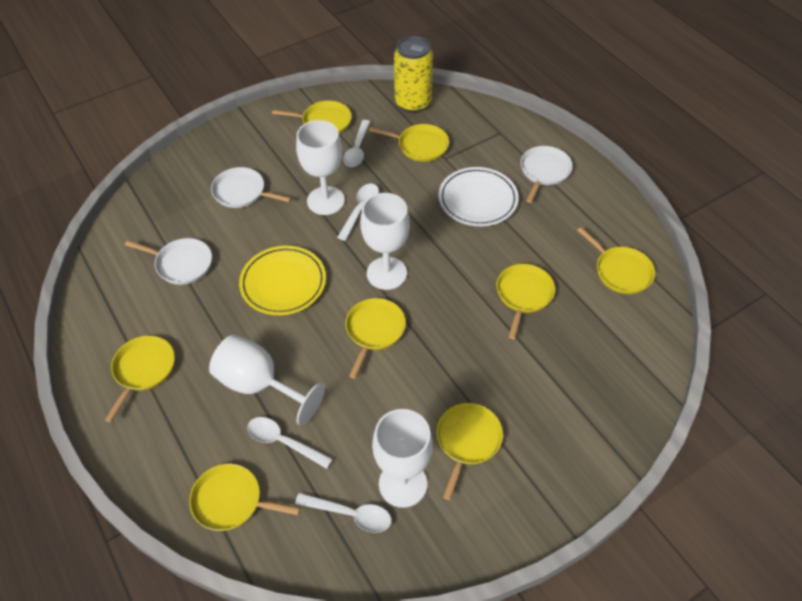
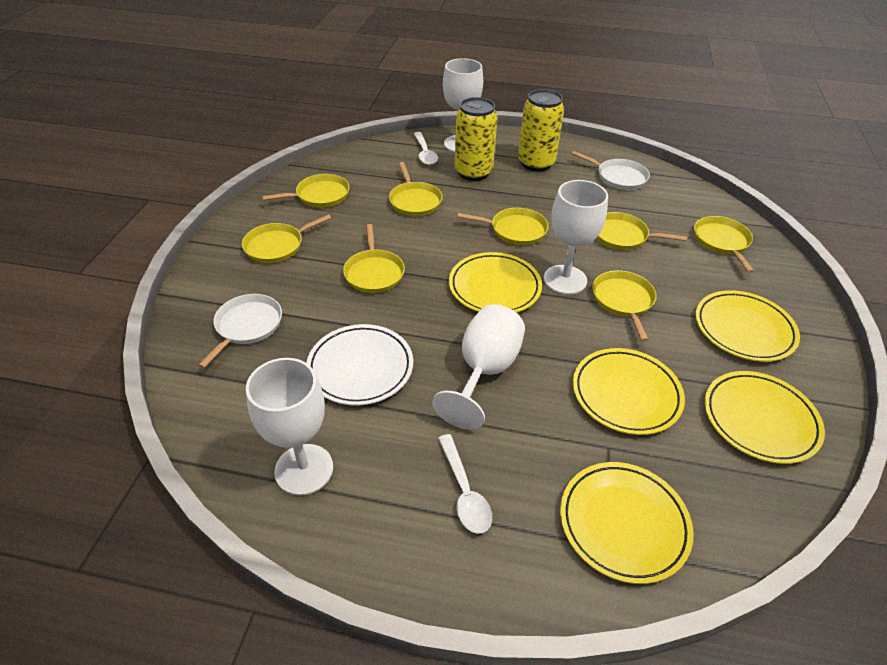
white pan: [125,238,212,285] [211,167,292,208] [521,146,573,203] = 3 -> [198,294,282,368] [572,151,650,190] = 2
white spoon: [247,417,333,469] [295,493,392,533] [337,183,379,241] [343,120,370,167] = 4 -> [414,132,438,165] [438,434,492,534] = 2
yellow can: [394,36,433,113] = 1 -> [455,97,498,181] [518,89,564,172] = 2
yellow plate: [239,246,326,315] = 1 -> [449,252,542,313] [560,462,694,584] [573,348,685,435] [695,290,800,362] [704,371,825,464] = 5

